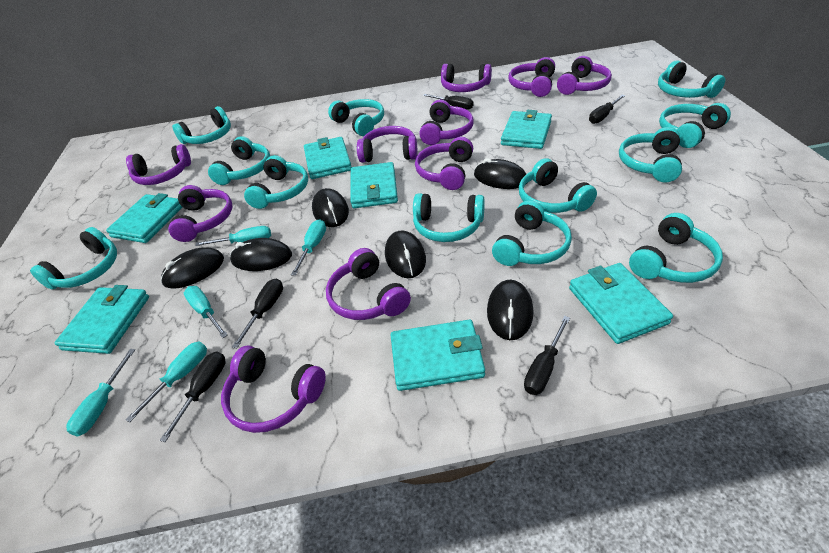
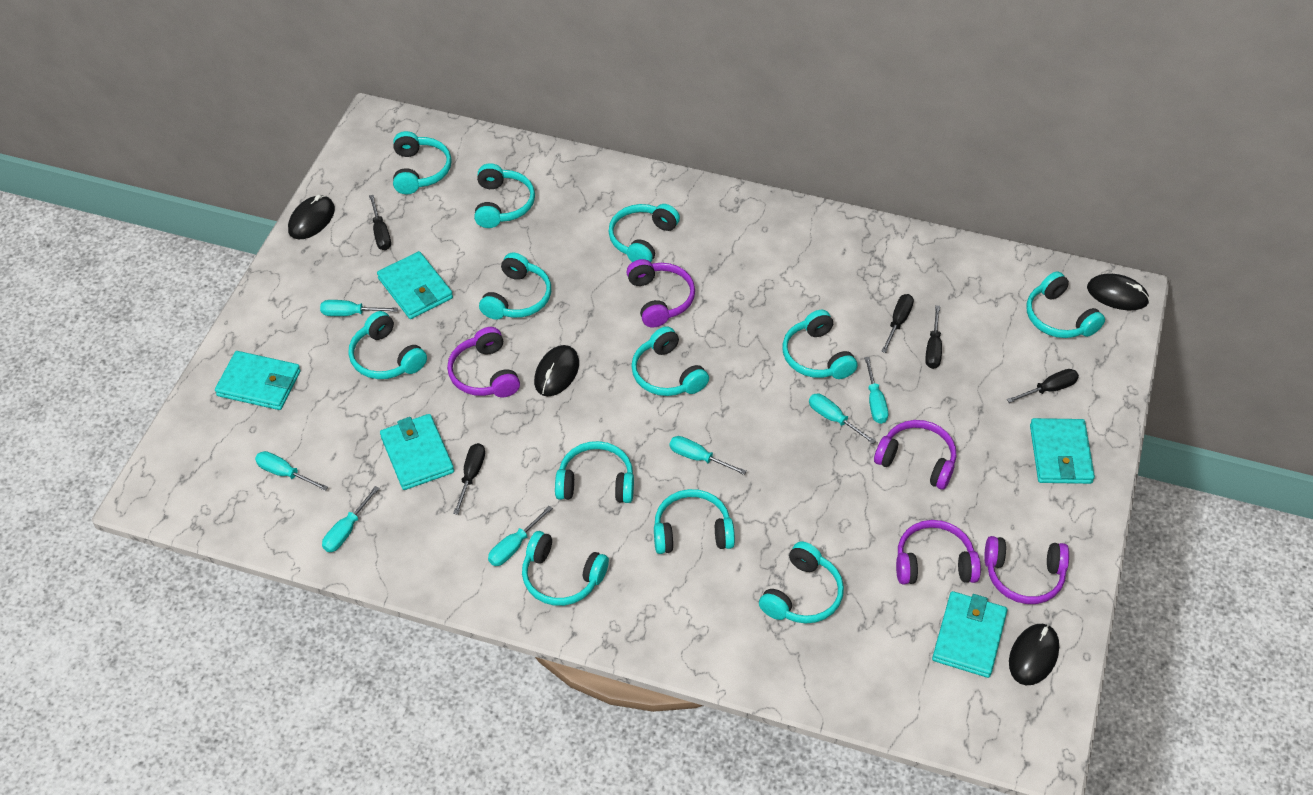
black mouse: [161,247,224,289] [230,238,292,271] [312,188,349,227] [385,230,426,278] [474,158,526,189] [487,280,534,340] = 6 -> [288,195,335,239] [534,345,579,396] [1009,624,1059,685] [1087,274,1150,310] = 4
purple headphones: [126,144,191,185] [168,185,232,242] [221,346,326,433] [326,248,411,320] [357,126,418,163] [415,137,473,190] [419,100,474,145] [441,64,492,92] [509,57,555,97] [557,56,612,95] = 10 -> [447,327,520,397] [626,259,695,328] [874,420,956,490] [896,520,981,584] [984,536,1069,604] = 5
turquoise screwdriver: [66,349,135,436] [125,342,207,423] [184,286,228,338] [195,226,271,246] [291,220,326,276] = 5 -> [255,451,328,491] [320,300,398,316] [322,486,380,552] [488,506,553,566] [670,436,747,475] [809,394,876,444] [864,357,888,424] = 7
turquoise wallet: [54,285,149,354] [106,193,182,243] [304,137,351,179] [350,162,398,208] [391,320,485,391] [501,110,552,149] [569,263,673,344] = 7 -> [215,351,301,410] [377,251,453,319] [380,414,454,490] [932,591,1008,678] [1030,418,1095,484] = 5

